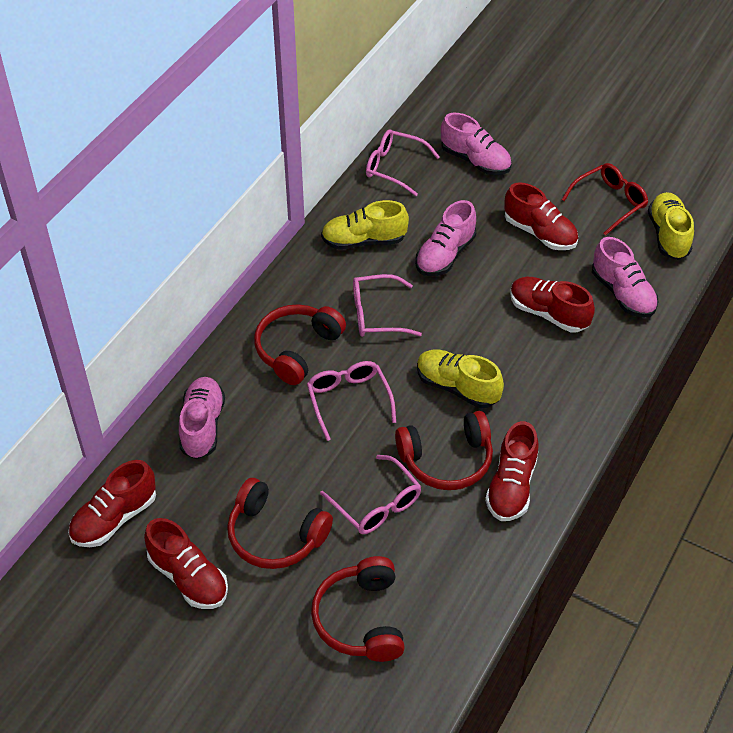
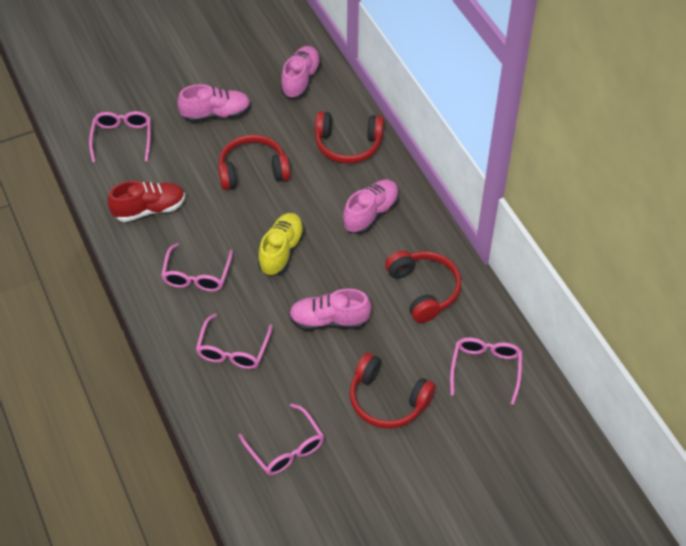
pink glasses: [307,361,396,441] [320,455,422,534] [353,274,422,337] [366,129,440,196] = 4 -> [89,111,151,163] [161,243,233,292] [196,314,273,369] [238,403,324,475] [450,337,522,405] = 5
red glasses: [562,163,648,236] = 1 -> none = 0
red shoe: [68,460,156,547] [144,518,228,609] [485,421,539,521] [505,182,578,250] [510,277,595,333] = 5 -> [108,181,185,222] = 1
yellow shoe: [321,200,409,250] [417,349,504,408] [648,192,694,260] = 3 -> [258,213,305,276] = 1

